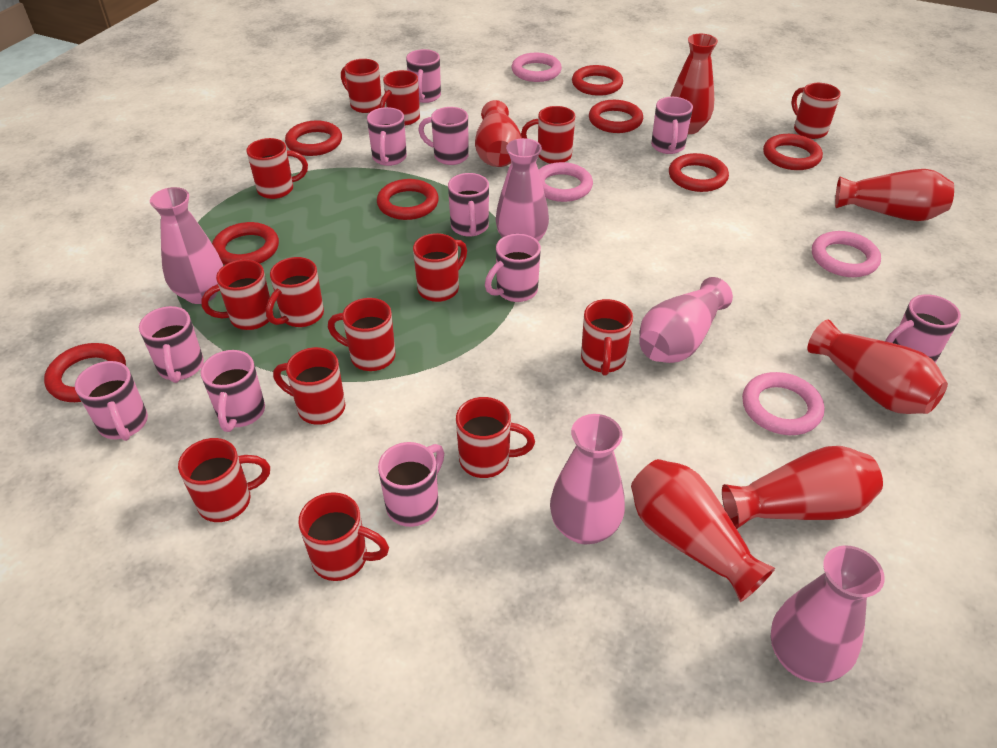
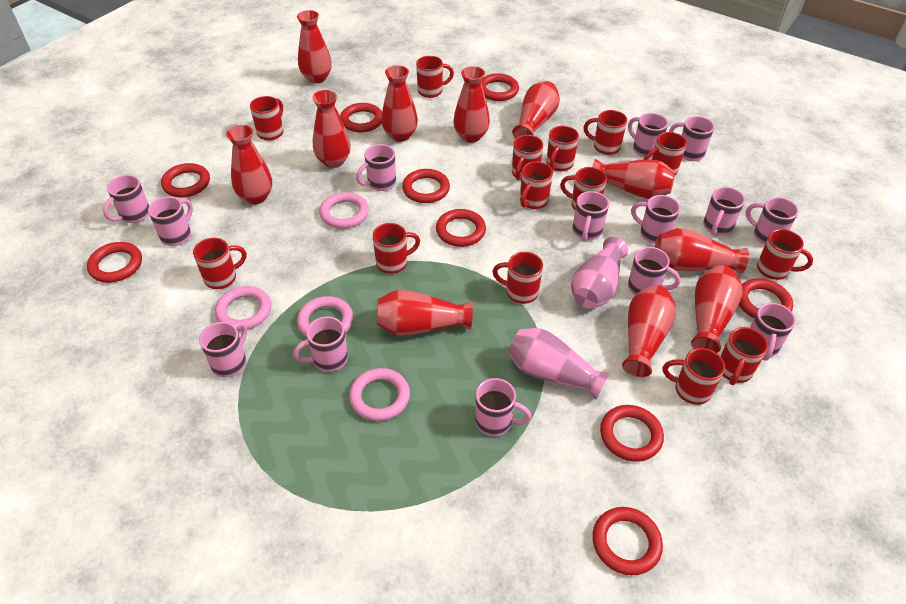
pink mug: [75,361,148,441] [139,306,204,383] [200,350,265,432] [367,107,407,166] [378,442,444,527] [406,49,441,103] [419,107,469,165] [448,173,489,237] [485,234,541,302] [651,97,693,154] [885,294,961,363] = 11 -> [103,175,149,223] [148,197,193,246] [199,322,247,378] [293,316,348,372] [356,144,396,191] [475,378,532,436] [573,191,609,241] [628,113,668,158] [628,247,681,295] [631,195,680,244] [669,116,714,161] [703,187,745,235] [746,197,799,245] [750,303,796,361] = 14
pink vase: [150,187,223,304] [496,138,549,241] [550,414,625,545] [639,277,733,363] [770,545,885,683] = 5 -> [508,328,610,400] [571,237,628,308] = 2
red ring: [44,343,126,402] [212,222,279,265] [285,120,342,156] [377,179,439,220] [572,65,623,96] [589,100,643,133] [669,153,729,192] [763,134,823,170] = 8 -> [87,242,142,283] [161,163,210,197] [340,103,382,132] [402,169,450,203] [436,209,486,247] [481,73,519,101] [592,507,663,575] [600,405,664,462] [739,279,793,318] = 9
red vase: [475,100,522,167] [631,459,775,602] [670,34,718,134] [722,446,883,529] [807,319,948,414] [835,169,954,221] = 6 -> [226,125,272,205] [297,10,332,83] [312,90,351,168] [377,290,473,336] [381,65,418,142] [453,66,490,143] [512,81,560,139] [592,159,675,199] [622,285,676,377] [655,228,749,274] [691,265,743,353] = 11

